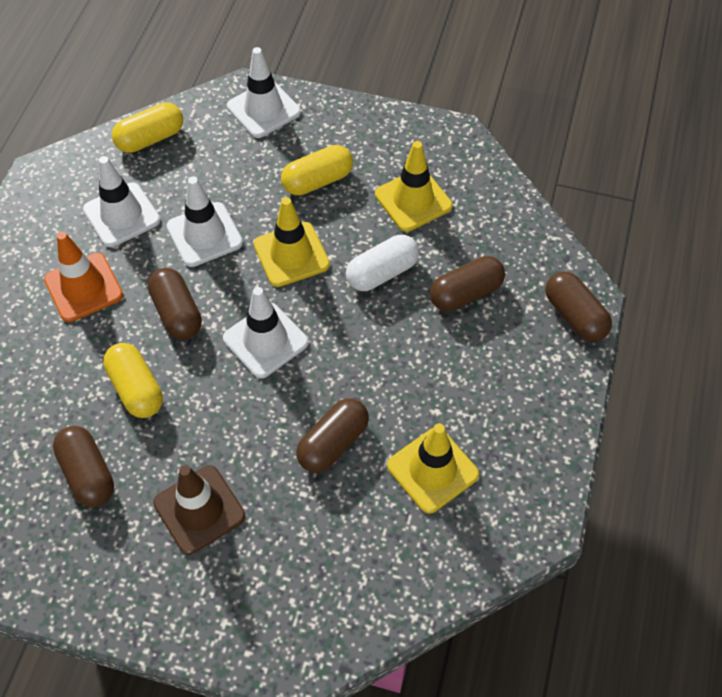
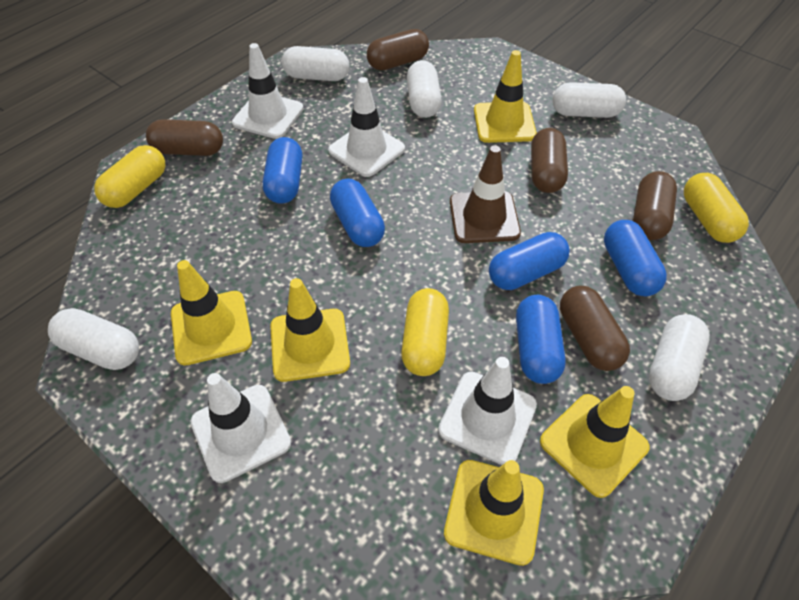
blue capsule: none = 0 -> [263,137,302,204] [330,178,385,247] [489,232,570,290] [516,295,566,384] [604,220,667,296] = 5
orange traffic cone: [44,231,123,322] = 1 -> none = 0
white capsule: [346,235,419,291] = 1 -> [48,308,139,370] [282,46,349,81] [407,60,442,118] [552,82,626,118] [649,314,710,401] = 5
yellow traffic cone: [254,197,330,287] [375,141,453,232] [387,423,479,514] = 3 -> [171,260,252,366] [270,278,350,382] [444,460,544,566] [474,50,537,143] [540,386,650,498] = 5

